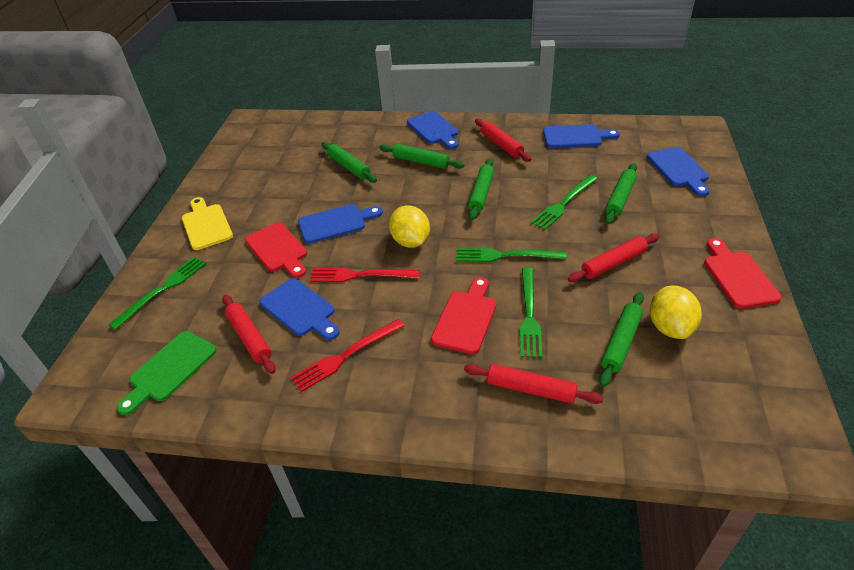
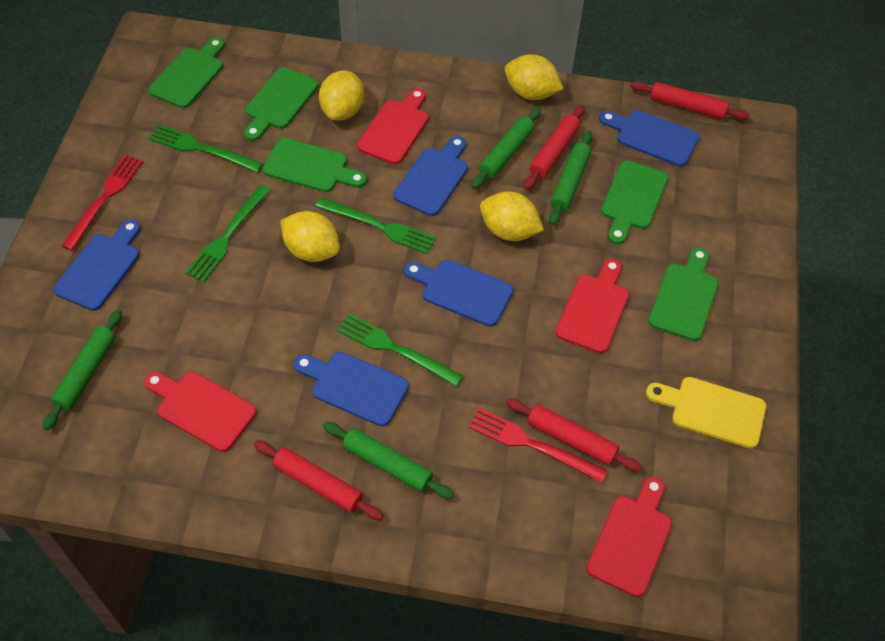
green cutting board: [117,331,217,415] = 1 -> [148,37,225,108] [244,67,318,141] [262,138,367,192] [601,160,668,244] [648,247,718,341] = 5
green rolling pin: [322,142,377,183] [379,144,464,169] [468,158,494,220] [599,292,644,387] [605,163,637,224] = 5 -> [43,309,122,430] [323,422,454,499] [471,107,541,189] [549,130,593,225] = 4
red cutting board: [245,223,307,278] [431,277,496,354] [704,238,782,309] = 3 -> [144,372,256,452] [357,88,428,164] [556,258,629,353] [586,477,672,597] = 4
yellow lemon: [389,205,430,248] [650,286,702,339] = 2 -> [280,211,340,262] [319,70,364,121] [480,192,544,241] [505,54,563,100] = 4

